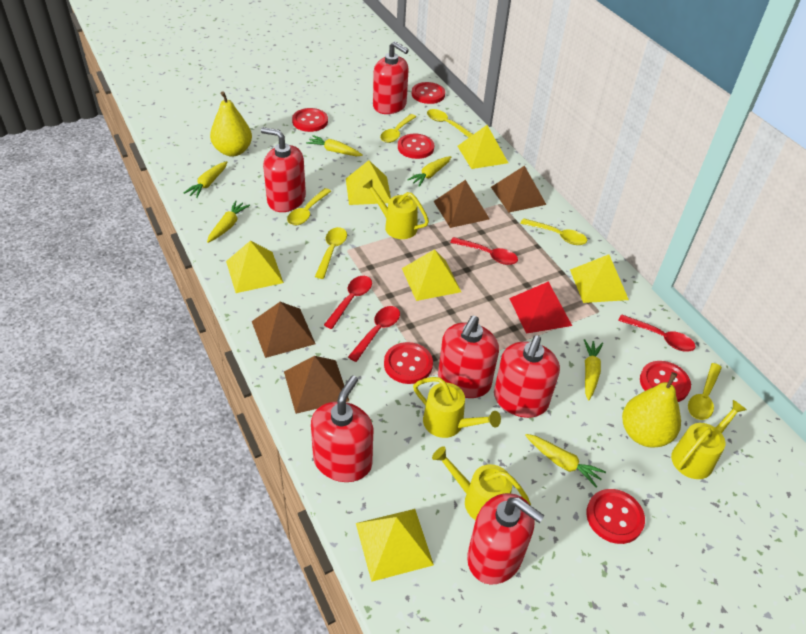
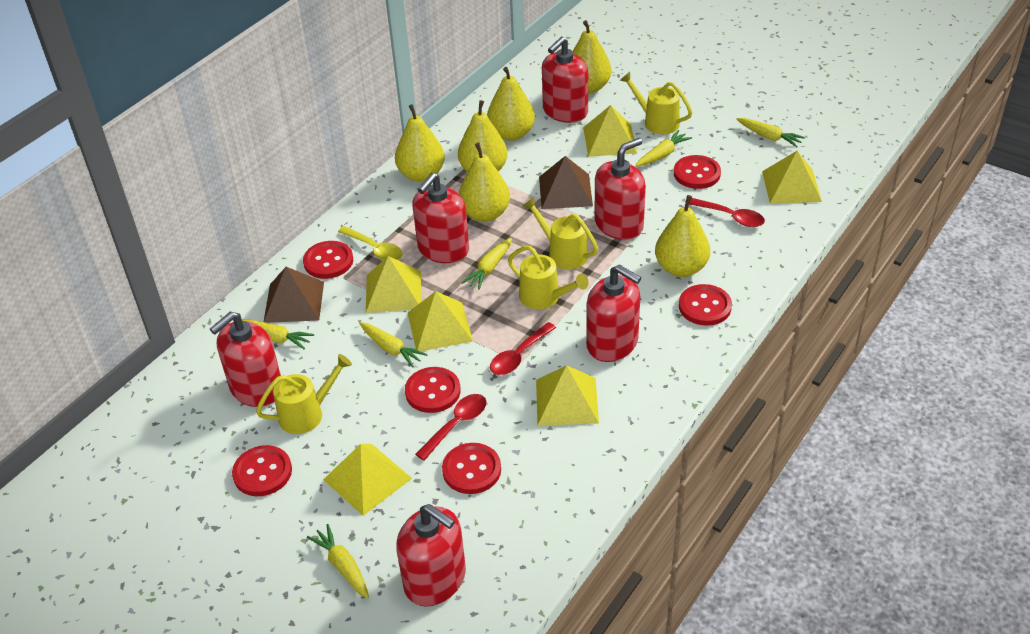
brown pyramid: [252,302,315,358] [284,356,349,414] [433,180,489,228] [491,166,547,213] = 4 -> [264,267,324,323] [539,156,593,209] = 2
red pyramid: [509,281,572,334] = 1 -> none = 0
red spoon: [324,276,372,329] [348,306,400,362] [450,237,518,265] [618,314,695,351] = 4 -> [415,394,487,461] [490,322,556,375] [689,198,765,227] = 3
yellow pear: [210,91,252,157] [622,372,681,448] = 2 -> [395,104,445,182] [458,100,508,172] [458,143,510,222] [487,67,535,141] [573,20,611,94] [655,195,710,277] = 6
yellow spoon: [287,188,331,225] [315,227,347,279] [380,114,416,143] [427,109,473,138] [520,218,587,245] [688,363,722,420] = 6 -> [338,226,403,260] = 1

